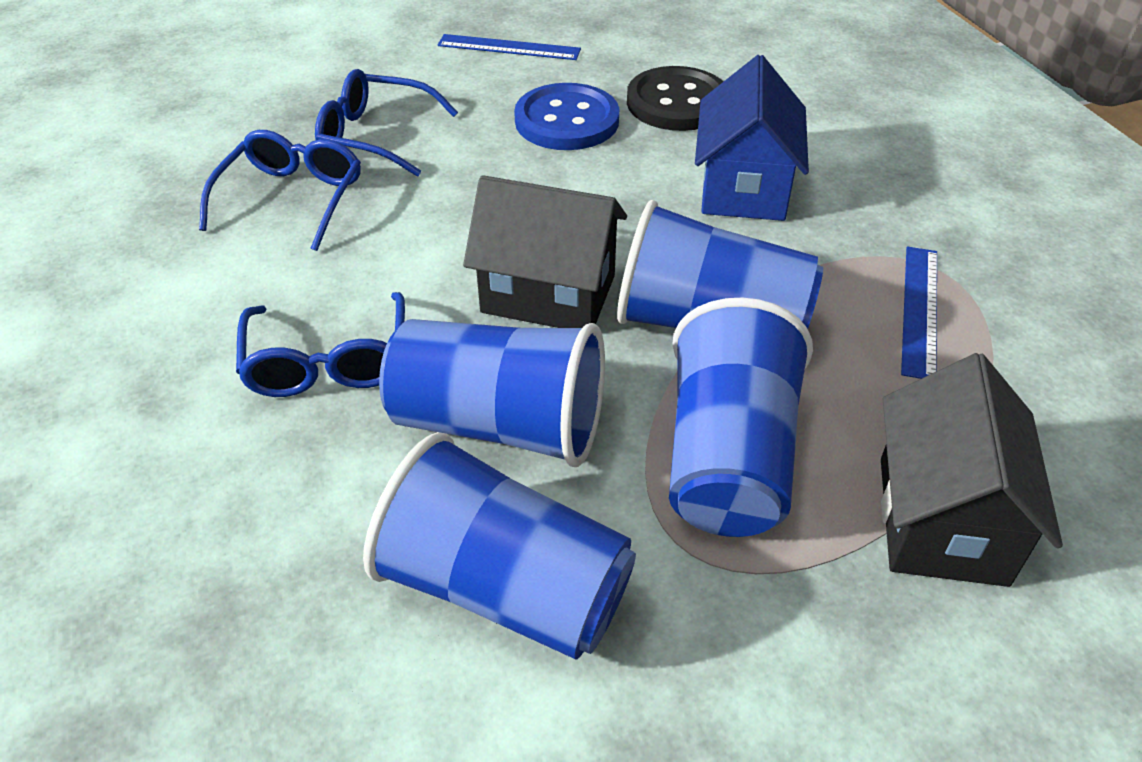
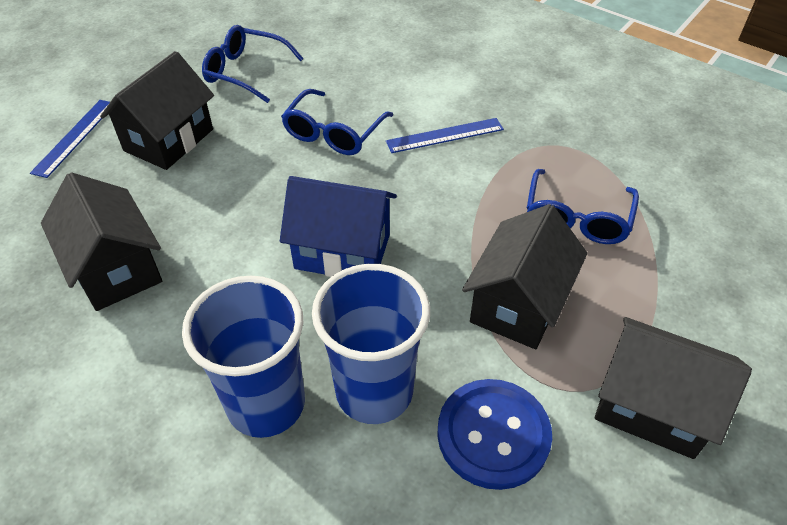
black button: [627,66,723,131] = 1 -> none = 0
black house: [463,175,627,328] [881,353,1063,587] = 2 -> [41,172,162,311] [100,51,214,170] [462,204,587,349] [595,317,752,459] = 4
blue cup: [363,432,636,660] [379,319,605,467] [617,200,823,329] [669,298,813,537] = 4 -> [182,276,305,438] [312,264,430,424] = 2

